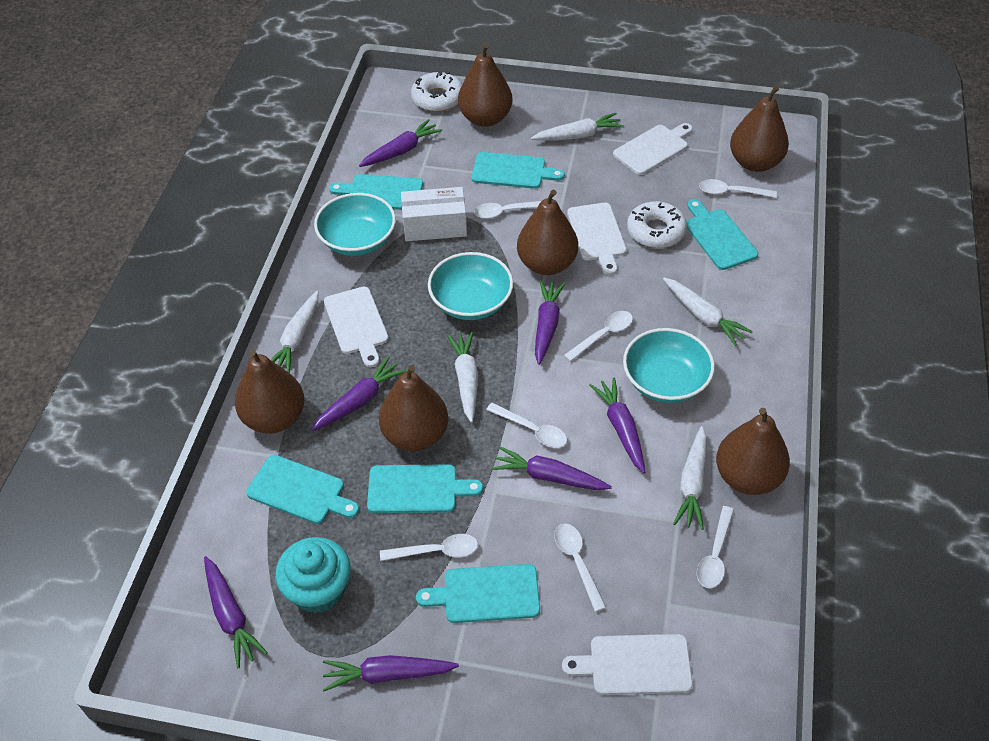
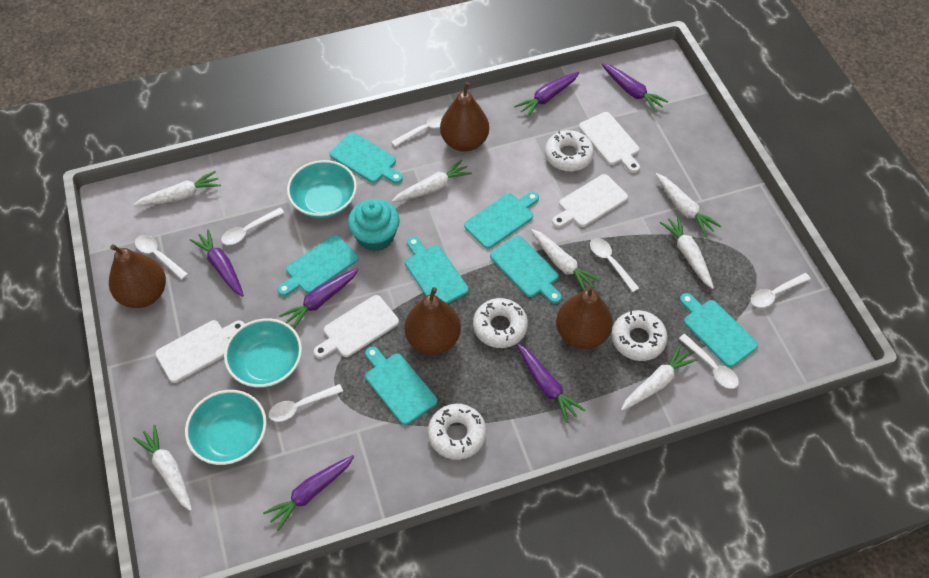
brown pear: [235,350,304,434] [379,365,448,451] [458,43,512,127] [517,190,578,275] [716,408,790,495] [730,86,789,172] = 6 -> [109,244,166,308] [405,287,461,355] [440,82,489,152] [556,286,613,349] = 4
purple carrot: [204,556,268,668] [311,356,407,431] [323,655,459,692] [359,119,442,167] [491,446,612,490] [535,280,565,365] [589,377,645,473] = 7 -> [190,229,244,297] [263,455,354,531] [279,268,359,329] [514,72,579,118] [517,344,585,423] [601,63,669,112] = 6
turquoise cutting board: [246,455,359,524] [329,174,423,210] [367,464,483,513] [416,564,540,623] [471,152,565,189] [686,199,758,270] = 6 -> [277,235,358,296] [330,133,403,184] [365,346,437,425] [405,237,469,304] [464,192,539,249] [490,236,562,304] [680,293,758,367] = 7
white box: [401,187,467,241] = 1 -> none = 0
white carrot: [271,291,318,373] [447,332,478,423] [531,113,624,140] [663,278,753,346] [673,426,707,530] = 5 -> [133,171,221,206] [133,425,192,511] [392,160,472,202] [531,229,601,290] [621,345,697,411] [656,173,721,237] [660,215,714,289] = 7
white donut: [411,72,462,112] [627,201,687,248] = 2 -> [428,404,486,460] [473,298,528,348] [545,130,594,171] [611,310,668,361] = 4

